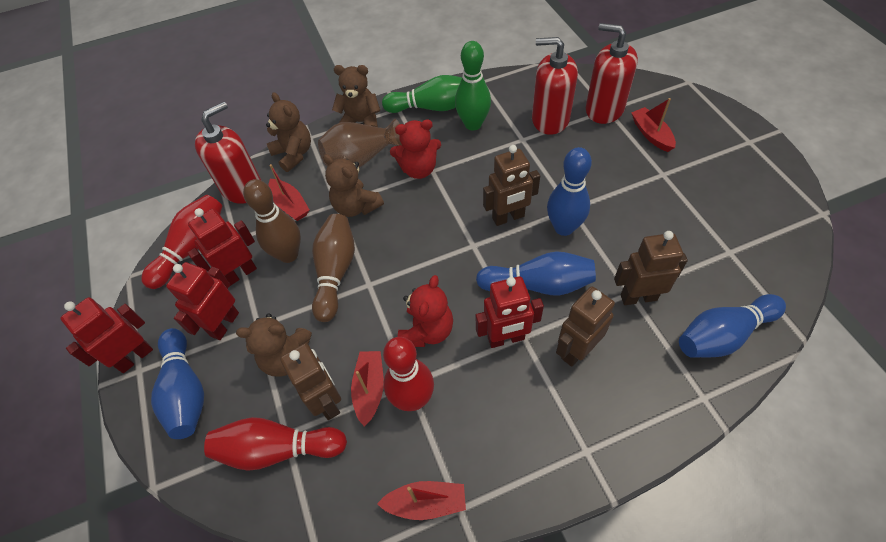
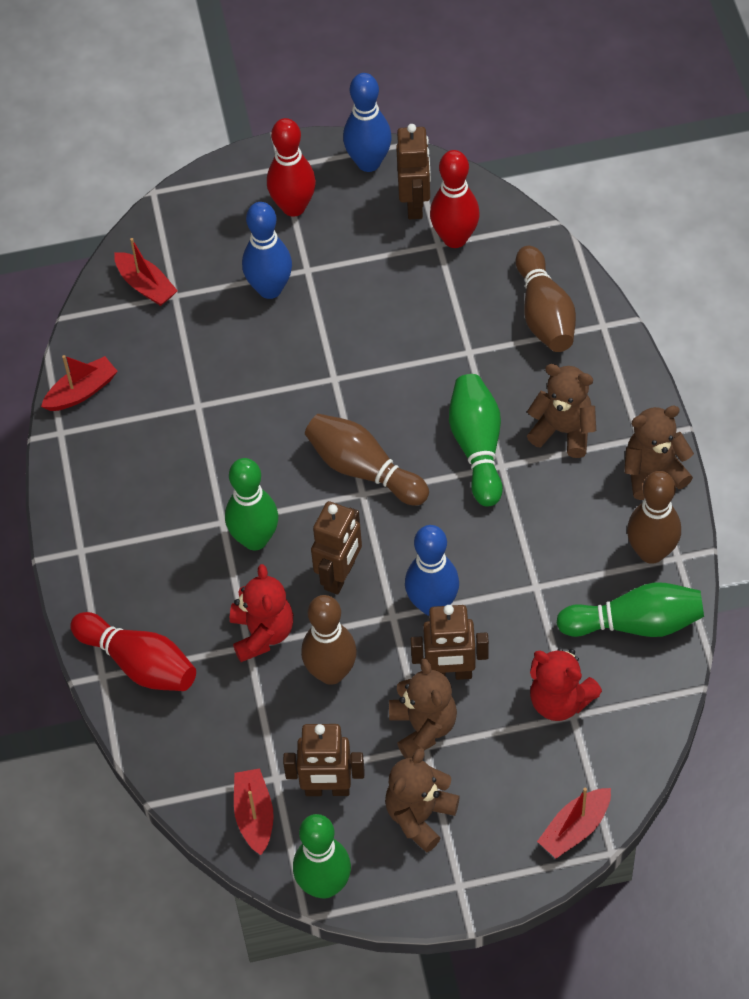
blue bowling pin: [151,328,204,439] [476,251,596,295] [547,147,592,236] [679,294,786,358] = 4 -> [242,202,292,299] [343,73,392,172] [405,525,459,616] = 3
brown bowling pin: [243,179,301,263] [312,214,355,322] = 2 -> [301,595,357,685] [305,414,429,506] [516,246,576,352] [627,471,681,564] = 4
brown vase: [318,119,402,168] = 1 -> none = 0
green bowling pin: [382,75,462,113] [455,41,491,130] = 2 -> [225,458,278,550] [293,814,351,899] [449,374,503,506] [556,582,704,637] = 4
red robot: [60,297,153,373] [166,262,239,340] [188,208,257,286] [476,276,544,348] = 4 -> none = 0
red soap dispenser: [195,102,261,204] [532,37,578,135] [586,23,638,124] = 3 -> none = 0

